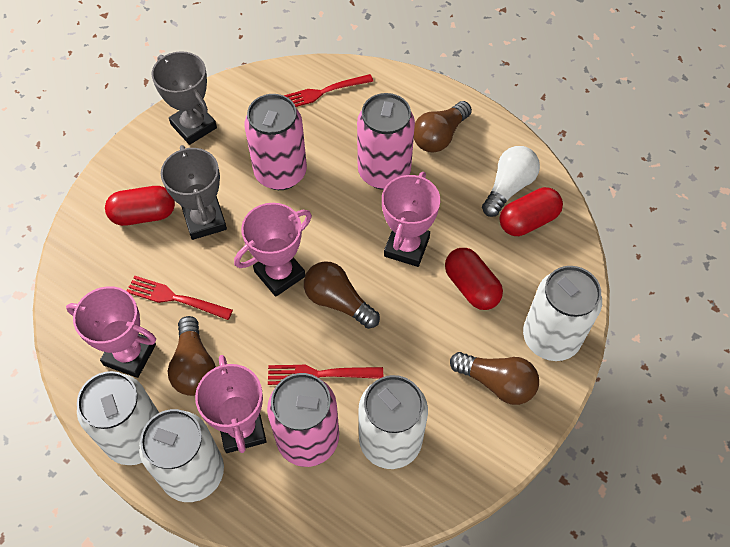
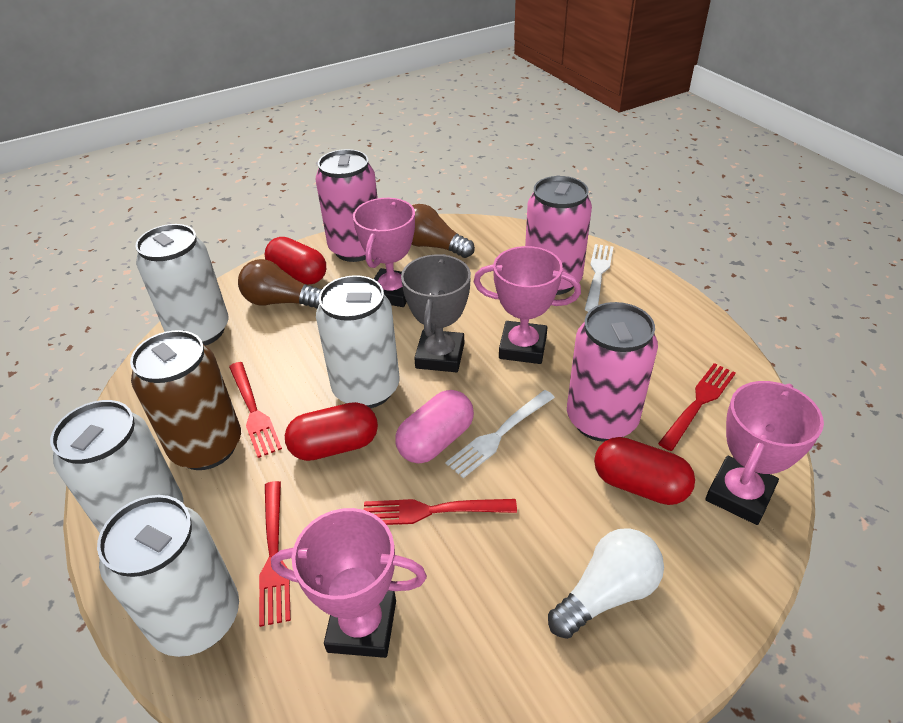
brown can: none = 0 -> [130,330,241,470] = 1
brown light bulb: [168,316,216,396] [304,261,380,329] [414,101,472,153] [450,352,539,405] = 4 -> [238,259,322,309] [411,204,475,258] = 2
grey trophy: [152,51,217,145] [161,145,227,240] = 2 -> [401,254,471,372] = 1
pink capsule: none = 0 -> [395,390,474,464] = 1
red fork: [127,276,233,320] [268,365,383,385] [284,74,373,107] = 3 -> [229,362,282,458] [259,481,291,627] [364,499,517,525] [658,363,736,451] = 4
white fork: none = 0 -> [445,390,555,478] [585,244,613,312] = 2

